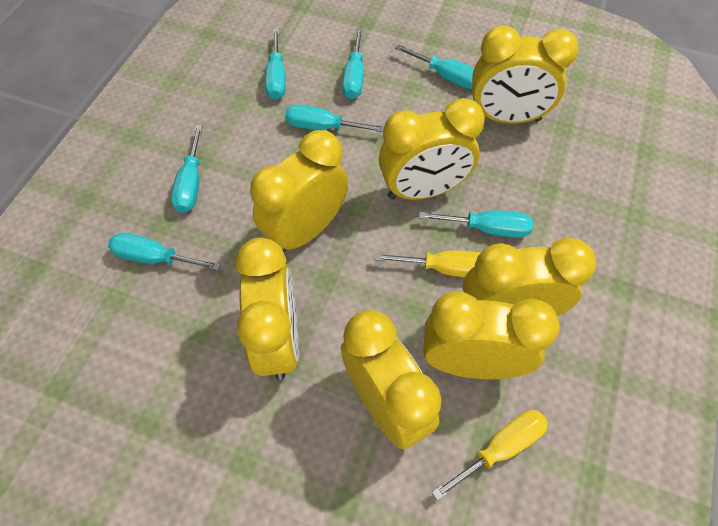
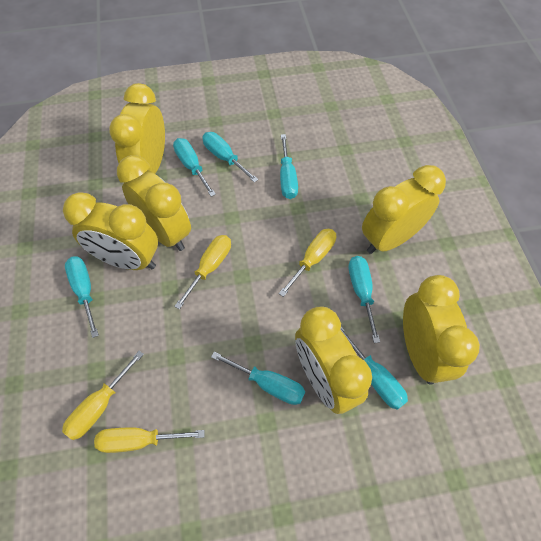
yellow clock: [235,238,299,380] [250,130,348,252] [341,310,442,449] [379,98,485,200] [423,291,560,379] [463,238,596,316] [472,25,578,124] = 7 -> [63,192,158,270] [109,83,165,173] [117,155,191,251] [295,306,372,414] [362,165,446,254] [403,275,480,385] = 6
yellow screwdriver: [374,250,481,277] [432,410,548,501] = 2 -> [62,351,144,440] [94,428,205,453] [174,235,231,310] [279,229,336,297] = 4

